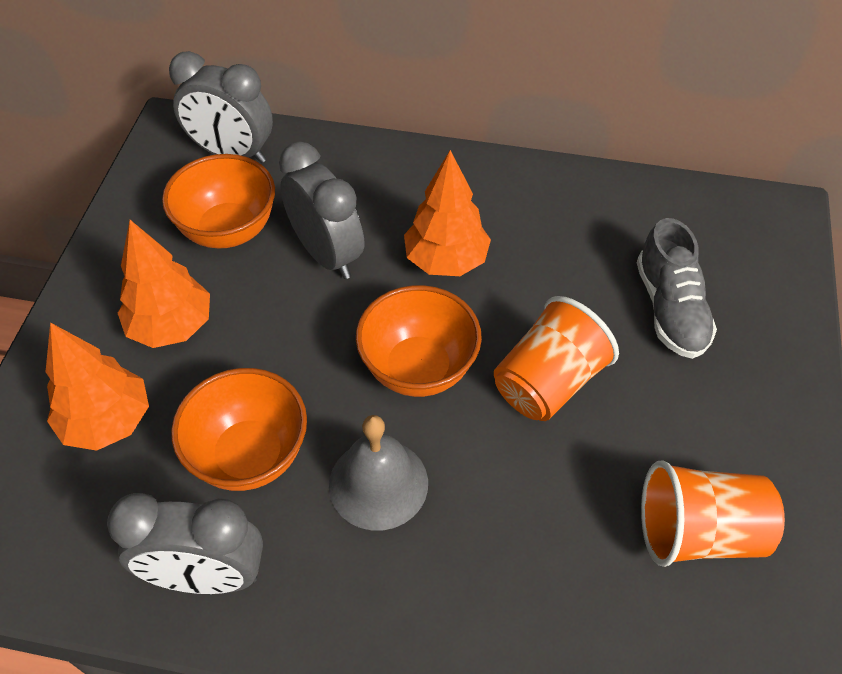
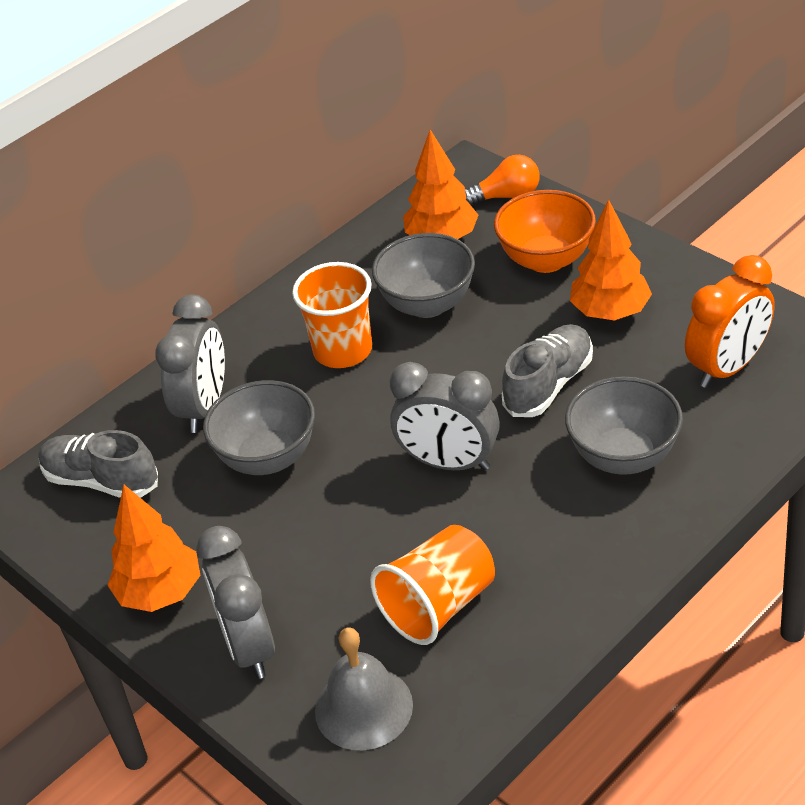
grey bowl: none = 0 -> [203,380,315,475] [372,233,475,318] [565,376,683,475] = 3
grey shoe: [637,218,717,359] = 1 -> [38,430,158,498] [502,324,593,417] = 2
orange bowl: [162,154,275,248] [171,368,307,491] [356,285,482,397] = 3 -> [494,190,596,273] = 1
orange clock: none = 0 -> [685,255,775,388] = 1
orange light bulb: none = 0 -> [465,155,540,206] = 1

